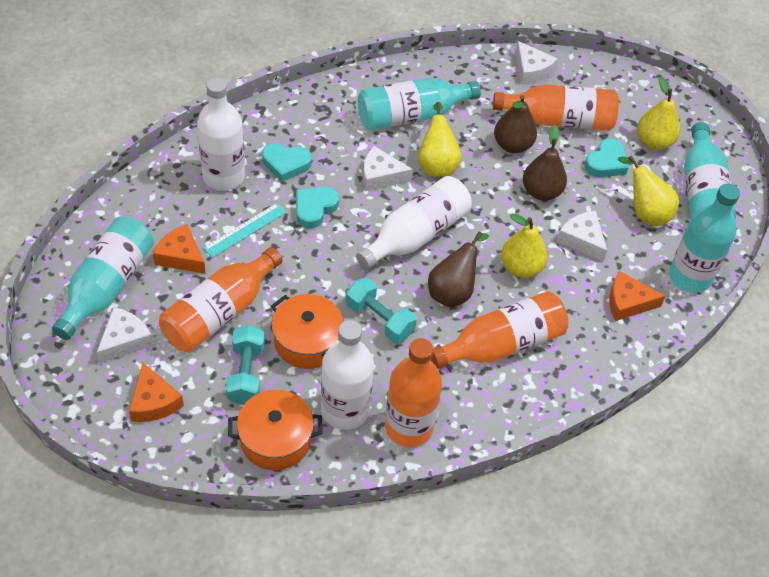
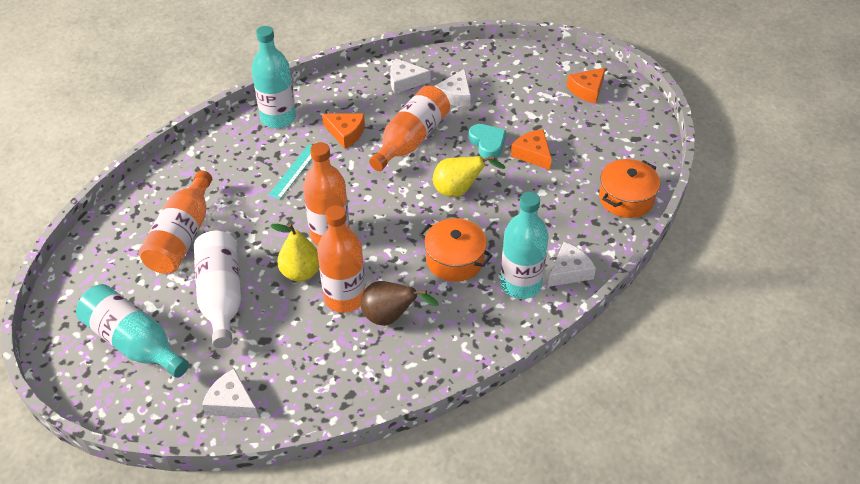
brown pear: [428,232,489,307] [494,95,537,153] [523,125,567,201] = 3 -> [361,281,439,326] = 1
turquoise bottle: [52,216,154,340] [358,77,481,131] [669,183,740,293] [684,122,736,219] = 4 -> [76,284,189,378] [252,26,296,128] [500,192,549,299] = 3
turquoise dumbbell: [226,325,265,405] [346,278,417,343] = 2 -> none = 0
turquoise heart: [262,143,312,182] [296,187,339,229] [585,138,628,177] = 3 -> [469,124,506,158] = 1
white bottle: [197,77,245,191] [321,320,374,430] [356,176,472,270] = 3 -> [194,231,241,348] = 1
yellow pear: [418,102,462,177] [501,213,548,278] [618,155,679,226] [637,77,680,150] = 4 -> [271,224,319,281] [433,156,506,197] = 2

